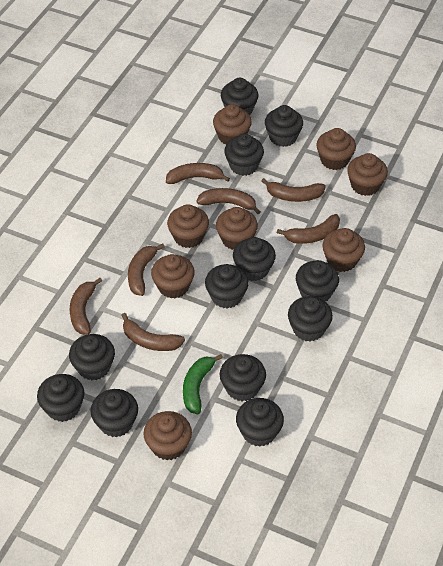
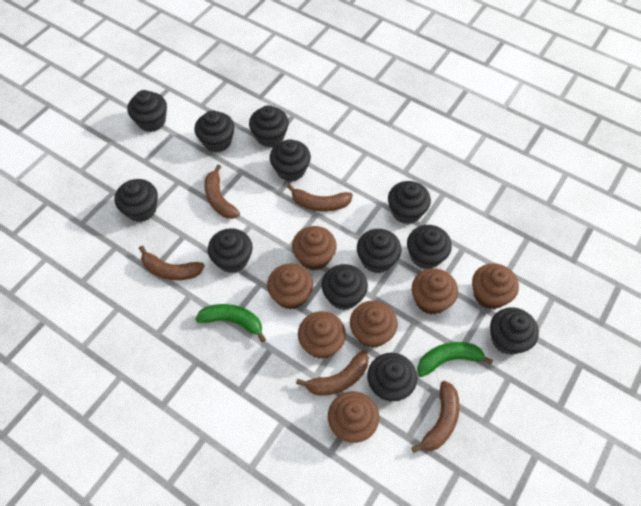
brown banana: [70,278,102,335] [121,313,185,351] [128,243,165,296] [166,163,230,184] [196,188,261,214] [261,178,326,202] [277,214,340,244] = 7 -> [139,246,205,280] [204,165,240,219] [287,184,353,212] [296,350,369,396] [412,381,460,453] = 5
brown cupcake: [143,411,192,460] [151,254,195,298] [167,204,209,248] [213,104,252,144] [216,207,258,250] [317,128,356,170] [323,228,365,272] [347,153,388,196] = 8 -> [267,263,313,309] [292,226,337,271] [298,311,346,359] [328,391,379,443] [350,301,398,348] [412,268,458,314] [472,263,519,309] = 7
green banana: [183,354,223,414] = 1 -> [195,304,266,342] [417,342,493,377] = 2

